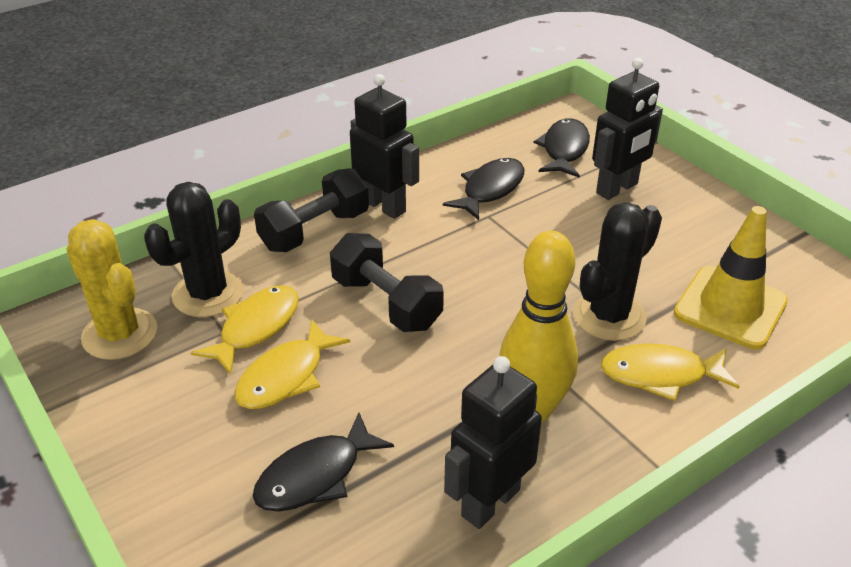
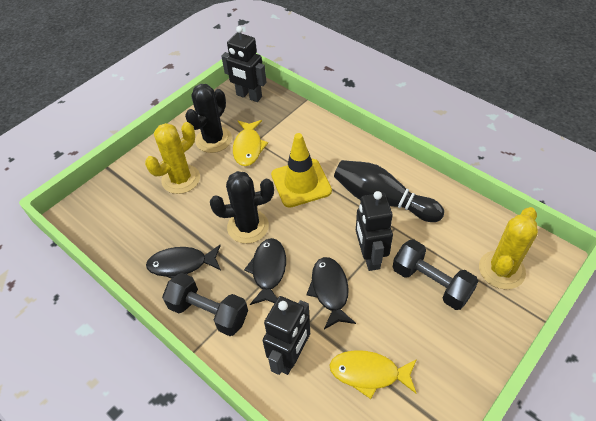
black bowling pin: none = 0 -> [334,160,444,222] = 1
yellow bowling pin: [499,231,578,422] = 1 -> none = 0
yellow cactus: [66,219,157,360] = 1 -> [145,122,200,194] [479,207,538,289] = 2
yellow fish: [191,285,299,375] [234,320,350,409] [601,343,740,401] = 3 -> [233,120,268,166] [330,350,417,399] = 2

